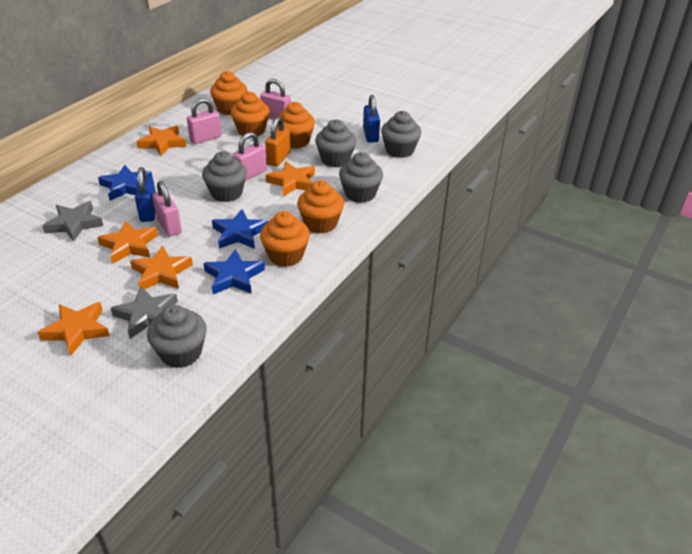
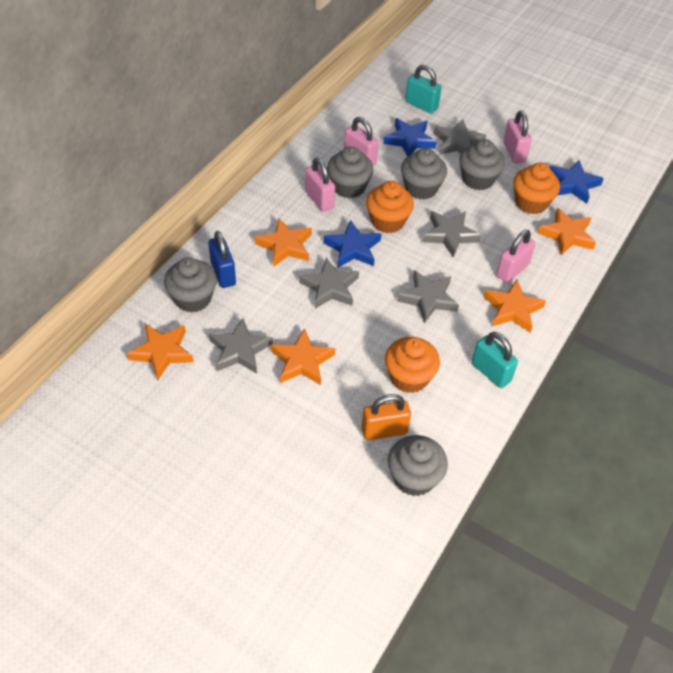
blue padlock: [135,167,156,222] [363,95,380,143] = 2 -> [209,231,236,288] = 1
grey star: [42,201,103,242] [111,287,178,339] = 2 -> [209,318,273,374] [299,257,359,309] [397,270,459,323] [423,211,481,257] [434,120,486,155] = 5
orange cupcake: [210,71,247,115] [231,91,270,136] [260,211,310,267] [277,102,315,148] [297,180,344,233] = 5 -> [366,181,414,233] [385,337,440,393] [513,162,560,214] = 3
turquoise padlock: none = 0 -> [405,64,442,114] [472,332,518,388] = 2

